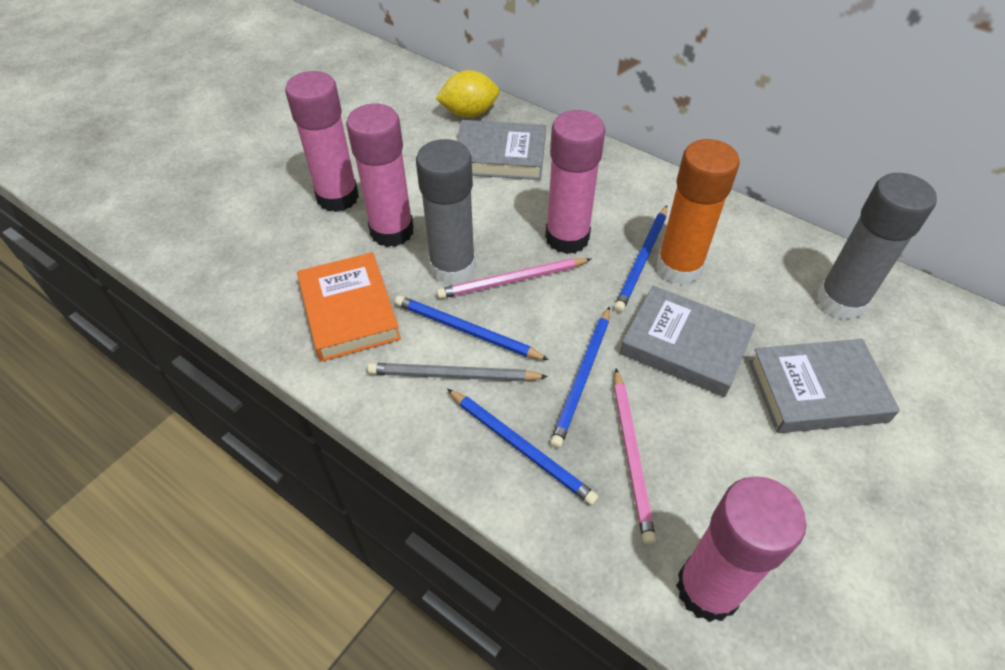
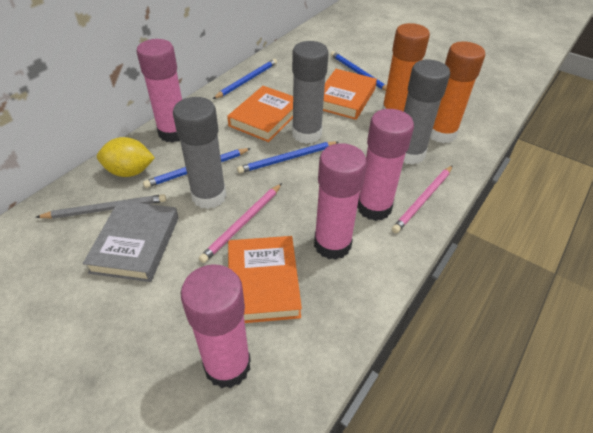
grey book: [457,120,546,180] [620,286,755,397] [749,339,900,433] = 3 -> [83,201,179,282] = 1
grey glue stick: [416,139,476,285] [816,173,937,320] = 2 -> [173,97,226,209] [292,41,329,144] [404,60,450,165] = 3
orange book: [297,252,401,362] = 1 -> [227,86,293,142] [228,236,302,323] [323,69,377,120] = 3
orange glue stick: [656,139,740,285] = 1 -> [382,23,430,112] [430,42,485,143] = 2

